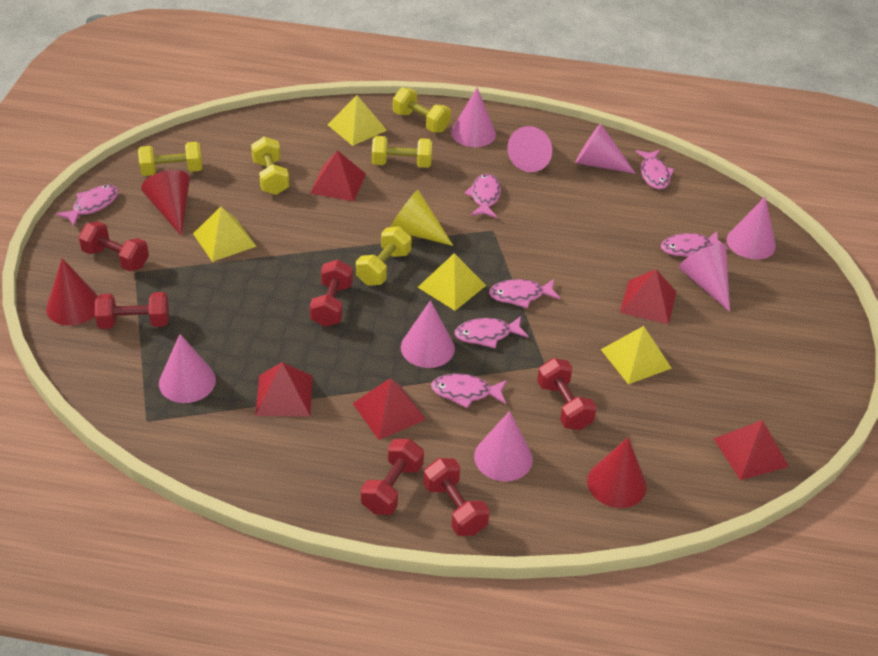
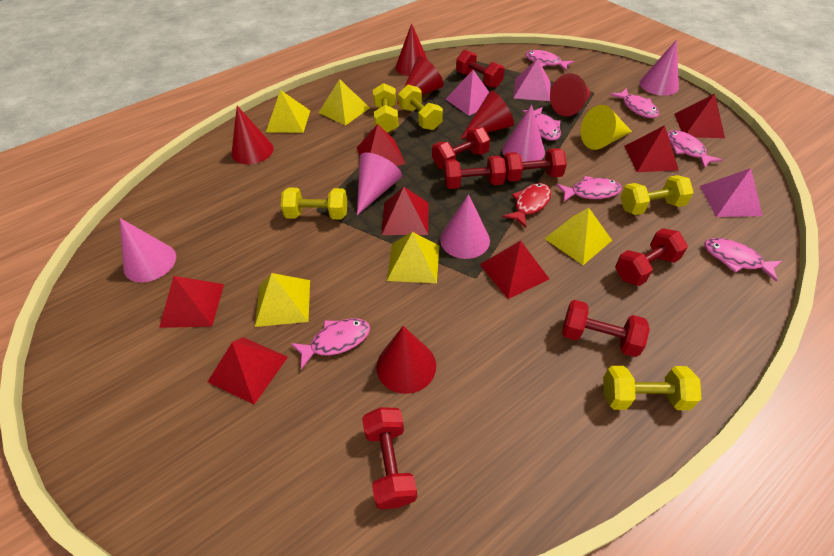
pink cone: [159,334,216,403] [401,300,455,368] [451,88,496,147] [474,411,533,482] [507,126,552,172] [575,123,636,174] [679,244,730,312] [727,197,776,260] = 8 -> [120,218,176,282] [357,153,402,215] [440,194,490,259] [502,105,545,162] [640,40,679,96] = 5
pink pyramid: none = 0 -> [446,70,489,116] [513,58,550,101] [700,168,763,217] = 3
red cone: [46,258,98,326] [141,170,190,235] [587,438,647,508] = 3 -> [231,106,274,164] [376,326,436,394] [395,23,428,76] [397,56,444,104] [460,91,514,139] [550,73,591,116] = 6
red dumbbell: [79,221,149,271] [95,292,169,329] [310,260,353,327] [361,439,424,515] [424,458,490,536] [537,358,597,430] = 6 -> [362,407,417,509] [432,127,490,169] [444,156,506,189] [456,50,505,88] [504,148,567,182] [562,300,650,357] [615,228,688,286] = 7
red fish: none = 0 -> [503,183,551,228] = 1
red pyramid: [255,362,313,416] [310,150,366,201] [353,378,427,440] [620,269,677,324] [714,420,789,480] = 5 -> [159,276,224,328] [208,337,288,404] [357,124,405,166] [382,187,428,235] [480,241,549,299] [624,125,679,172] [674,94,725,138] = 7
yellow pyramid: [193,207,257,262] [327,95,387,146] [418,253,486,311] [601,326,672,384] = 4 -> [255,273,310,327] [266,90,310,133] [318,79,370,126] [387,232,439,283] [544,208,612,265] = 5

